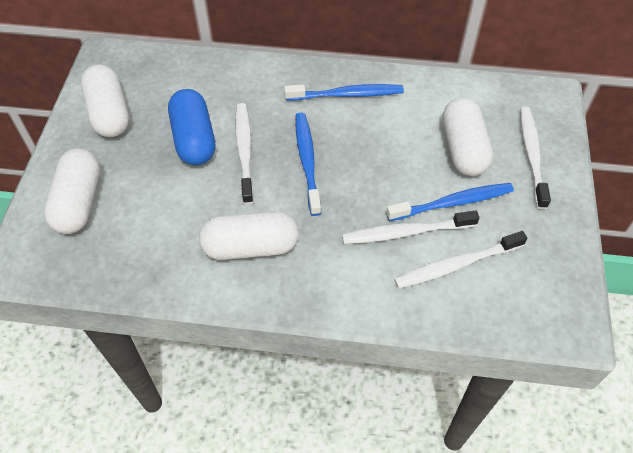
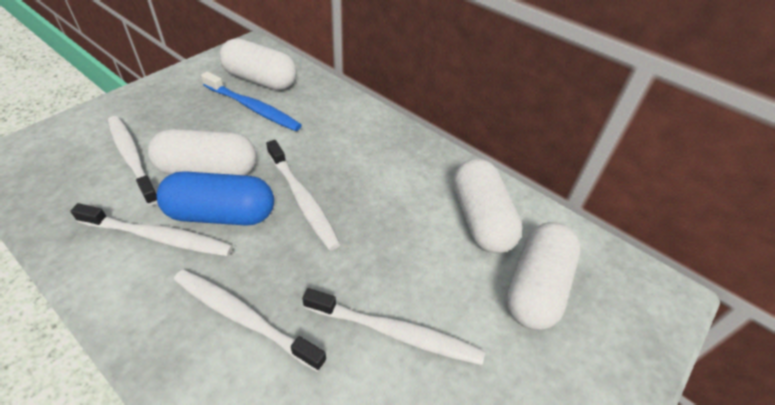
blue toothbrush: [284,84,404,101] [296,113,321,216] [386,183,514,221] = 3 -> [201,71,302,131] = 1
white toothbrush: [235,103,254,204] [342,210,479,244] [394,231,527,288] [520,107,551,209] = 4 -> [70,203,233,256] [108,116,157,206] [174,270,327,372] [266,140,341,250] [302,288,485,365] = 5

